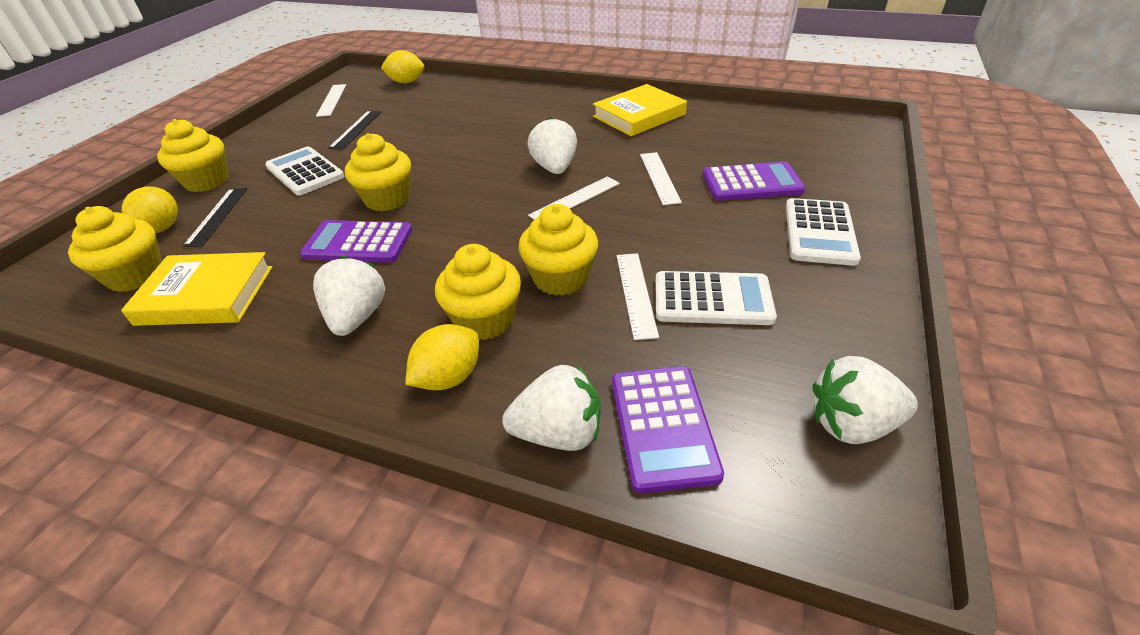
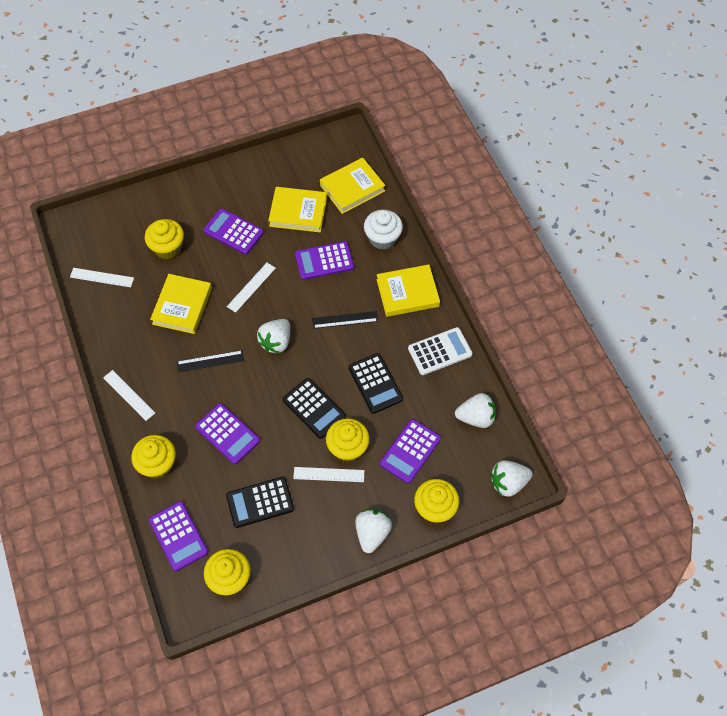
black calculator: none = 0 -> [226,477,294,528] [283,378,346,439] [348,353,403,414] = 3
purple calculator: [300,220,412,263] [612,366,724,493] [703,161,806,201] = 3 -> [149,501,208,571] [195,403,260,464] [203,208,264,255] [295,241,354,280] [380,419,441,483] = 5
white calculator: [265,147,345,195] [655,271,777,325] [786,198,861,266] = 3 -> [408,327,472,375] = 1
white cupcake: none = 0 -> [364,210,403,250] = 1
yellow book: [121,252,272,326] [593,84,687,136] = 2 -> [150,274,212,334] [268,187,327,232] [320,158,385,214] [377,265,440,317] = 4
yellow lemon: [122,186,178,233] [381,50,424,83] [405,324,479,390] = 3 -> none = 0

